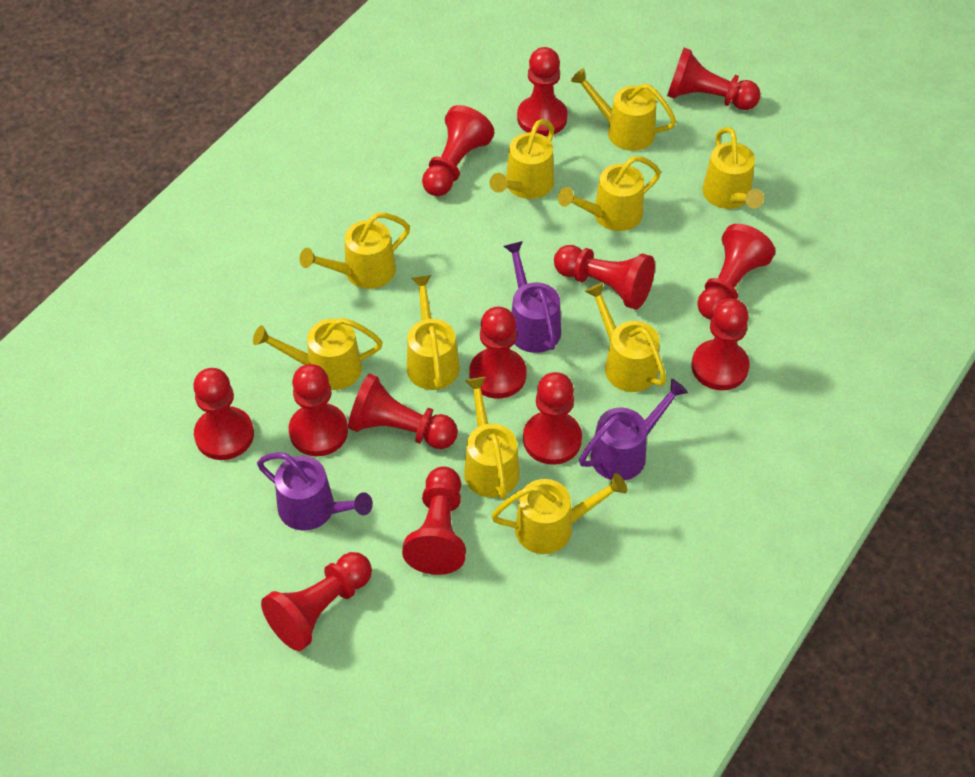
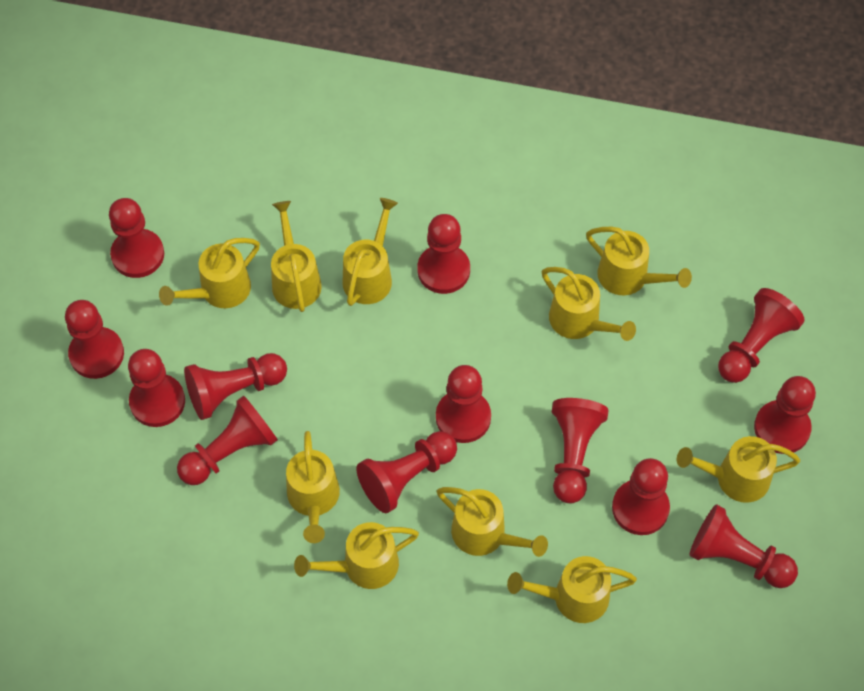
purple watering can: [257,452,373,531] [504,241,561,353] [579,379,688,481] = 3 -> none = 0

